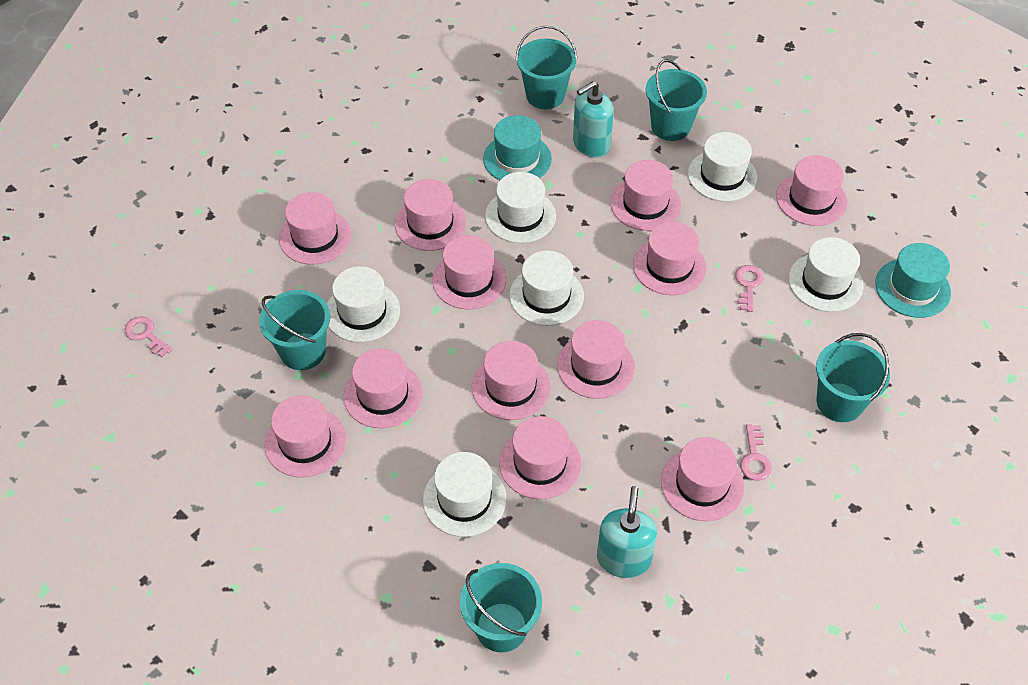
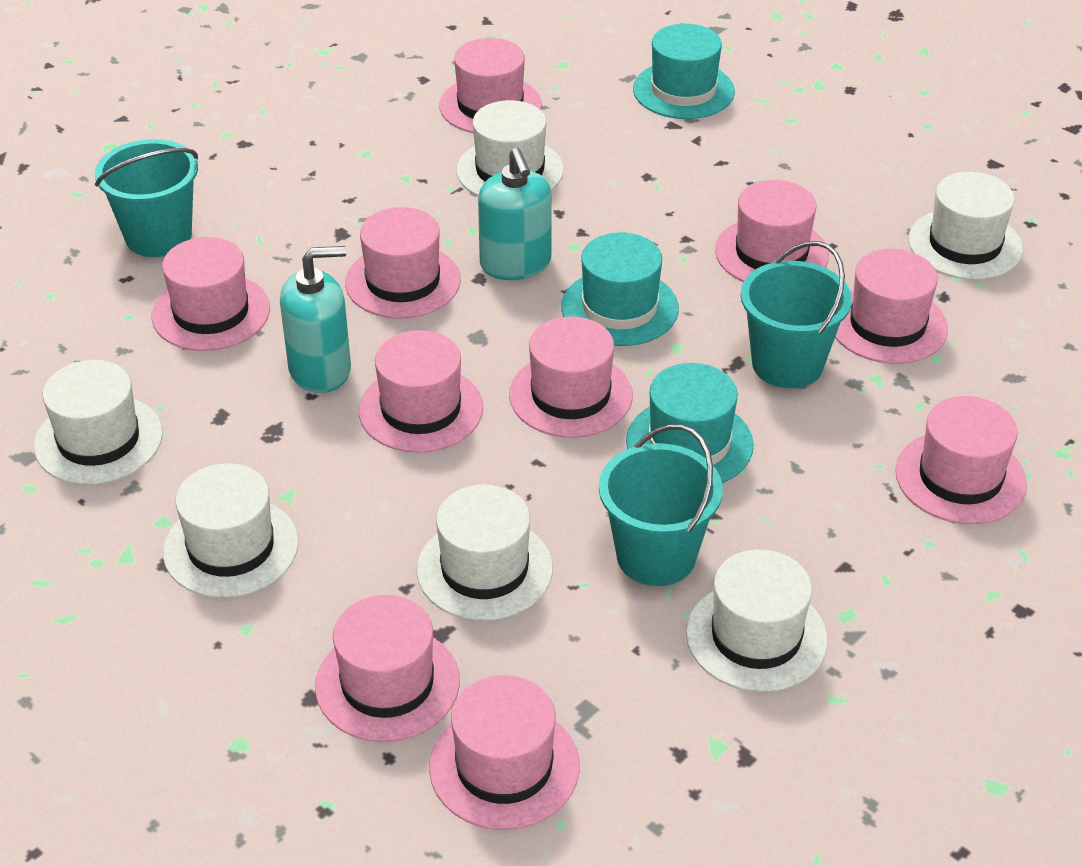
pink hat: [265,395,346,477] [279,192,351,265] [343,348,423,428] [395,179,466,251] [432,235,506,309] [472,341,550,420] [499,416,581,499] [557,320,635,399] [610,160,681,231] [633,221,707,295] [661,437,744,521] [776,155,847,226] = 12 -> [151,237,270,351] [315,595,460,742] [345,207,461,319] [358,330,483,453] [429,675,580,830] [439,38,542,133] [509,317,633,438] [715,180,829,282] [835,249,948,364] [895,396,1027,524] = 10
pink key: [125,316,173,357] [735,265,763,312] [740,424,772,481] = 3 -> none = 0
turquoise bucket: [259,290,330,370] [460,563,542,652] [516,26,577,109] [646,59,707,141] [816,333,890,422] = 5 -> [95,139,198,257] [599,424,723,586] [740,241,852,388] = 3
turquoise hat: [483,115,552,180] [875,243,951,318] = 2 -> [561,233,679,346] [626,363,754,483] [633,24,735,119] = 3

